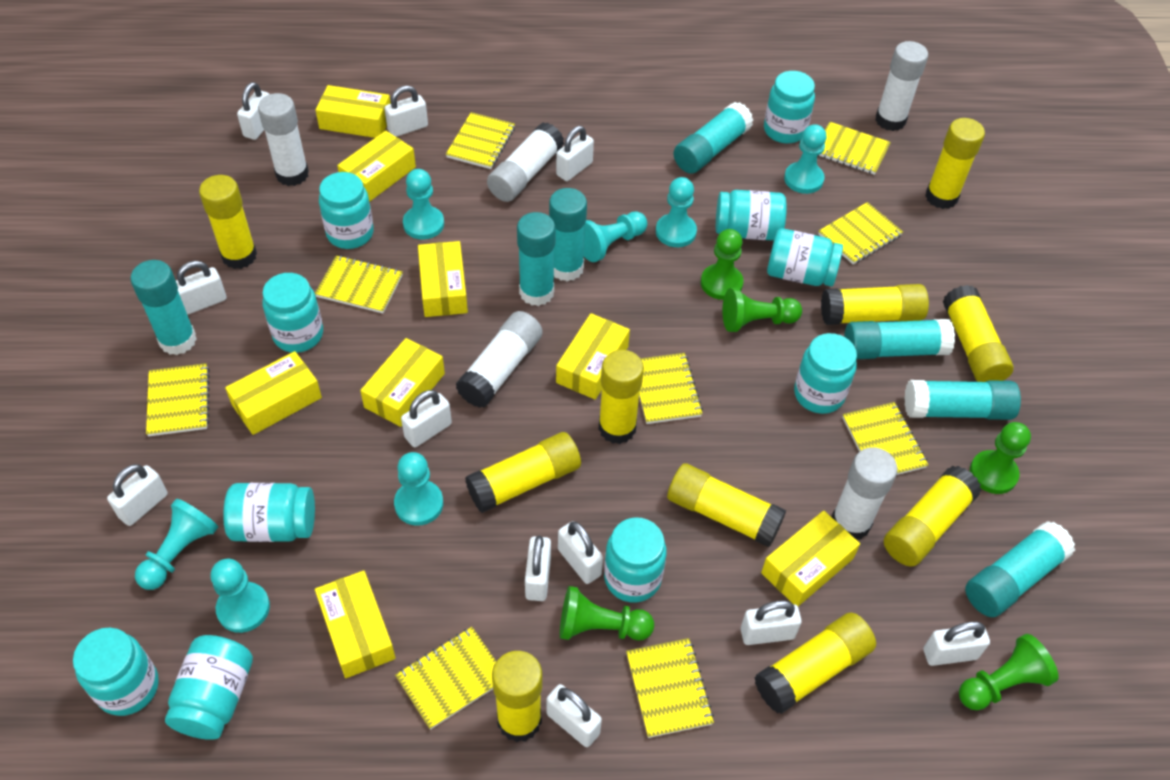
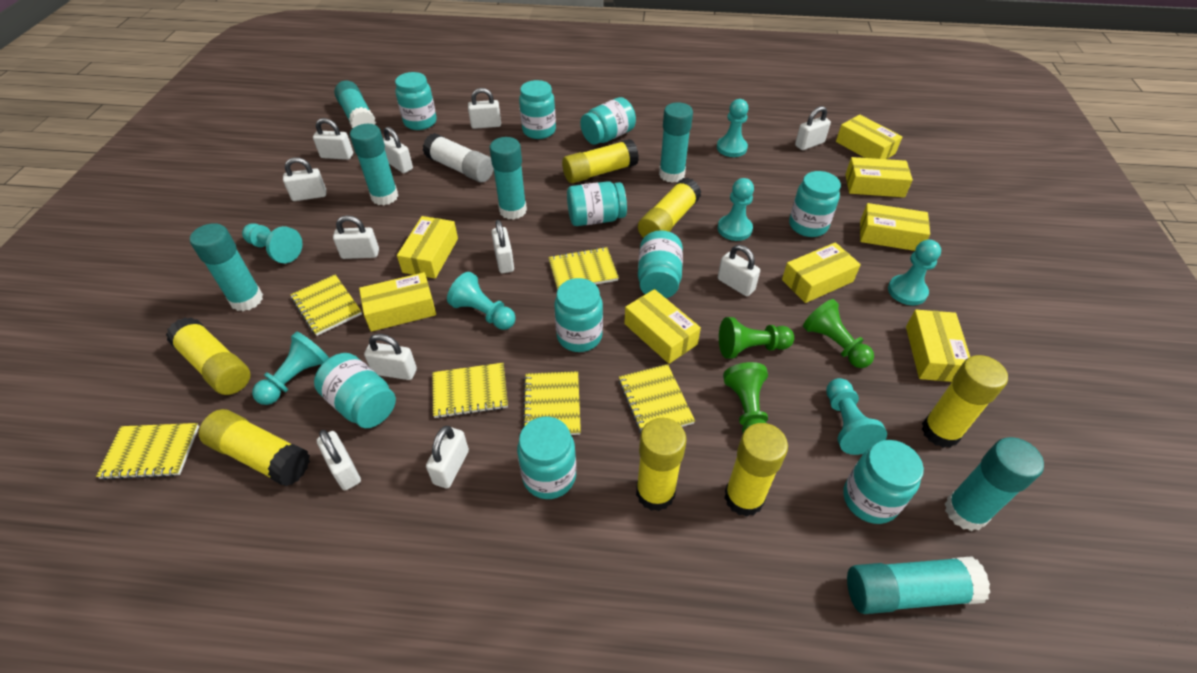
green pawn: [560,586,654,641] [701,229,743,300] [722,288,802,332] [959,634,1059,710] [970,422,1031,494] = 5 -> [719,317,794,358] [723,362,768,434] [803,299,874,368] = 3
white glue stick: [258,93,309,186] [456,311,543,408] [487,122,564,202] [831,447,898,540] [875,41,928,131] = 5 -> [423,133,494,182] = 1
yellow glue stick: [199,175,257,269] [465,432,581,513] [492,651,542,742] [598,350,644,444] [667,463,786,547] [755,613,876,714] [821,284,929,325] [884,466,982,567] [925,118,985,209] [943,285,1014,382] = 10 -> [166,317,251,395] [199,409,310,486] [562,139,639,183] [636,418,687,511] [638,178,701,238] [724,423,788,517] [922,355,1008,448] = 7
yellow notebook: [146,363,210,436] [315,255,403,313] [395,627,496,730] [446,112,515,169] [626,638,714,738] [639,353,703,424] [817,122,891,175] [818,202,903,264] [842,402,928,475] = 9 -> [96,423,199,480] [290,275,362,336] [432,363,508,419] [523,371,581,435] [548,247,619,290] [619,364,695,433] = 6

